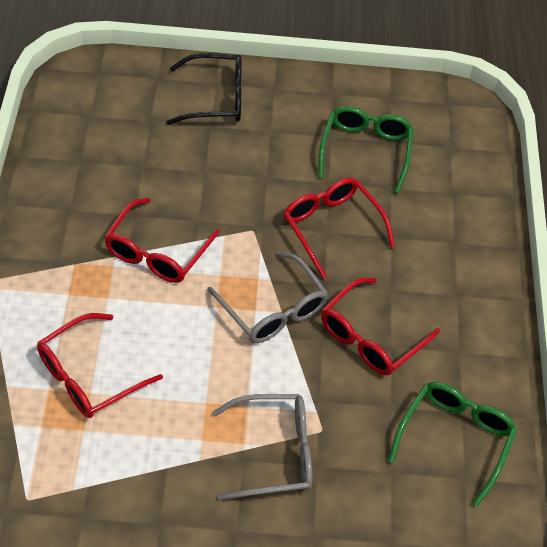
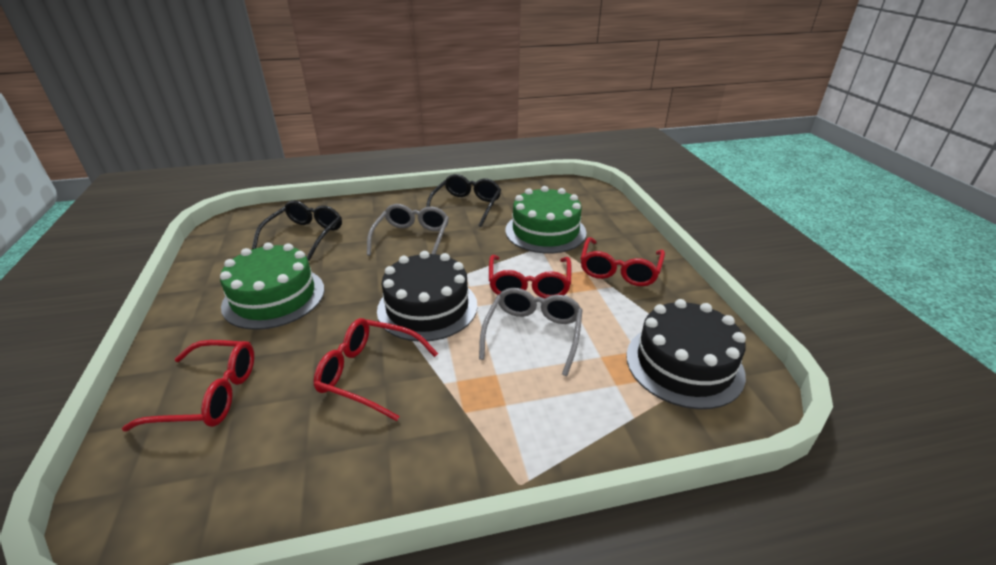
black cake: none = 0 -> [377,251,477,342] [626,299,746,409] = 2
black glasses: [166,53,242,125] = 1 -> [252,200,342,261] [426,174,501,227] = 2
green cake: none = 0 -> [220,242,325,330] [505,186,587,253] = 2
green glasses: [318,106,414,193] [388,382,517,507] = 2 -> none = 0

